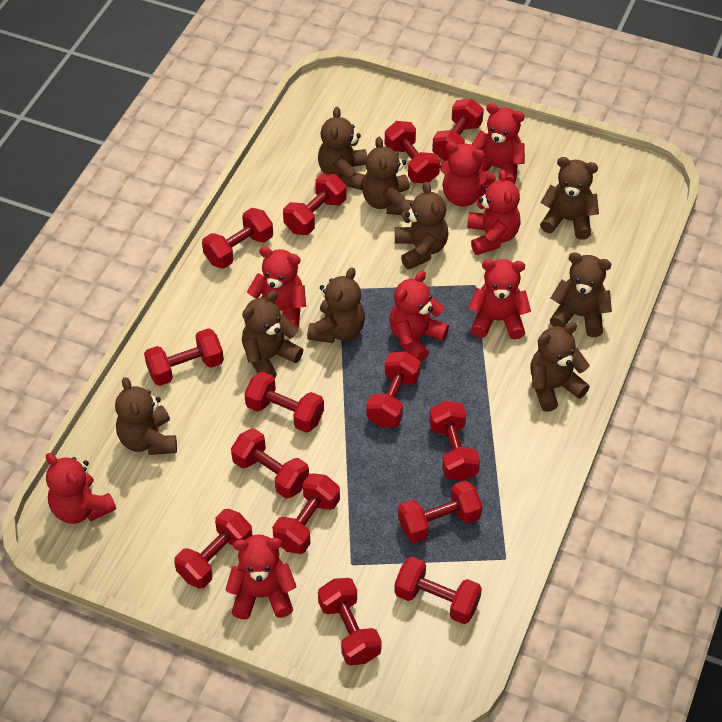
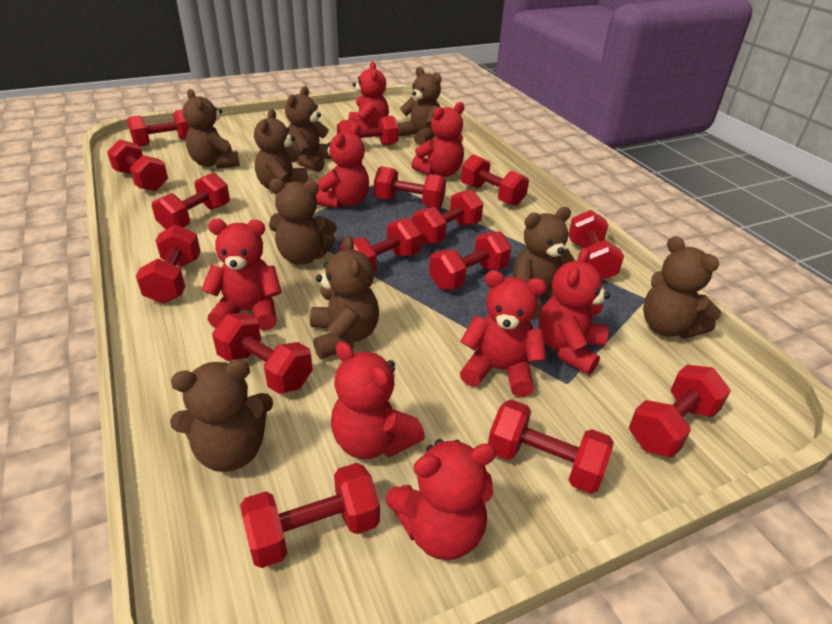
red dumbbell: [144,328,224,386] [174,509,252,588] [202,208,273,269] [231,428,309,499] [244,372,324,433] [272,473,340,554] [283,173,347,235] [318,578,382,666] [367,351,421,427] [385,121,440,183] [394,557,482,624] [398,481,482,543] [429,401,480,481] [432,98,484,161] = 14 -> [107,139,168,191] [127,109,190,146] [136,224,201,304] [152,173,230,230] [212,313,313,394] [240,463,380,568] [337,116,399,146] [341,218,422,273] [374,166,446,208] [413,190,483,245] [429,231,512,290] [461,154,529,206] [488,399,614,494] [568,210,624,280] [629,365,731,458] = 15

